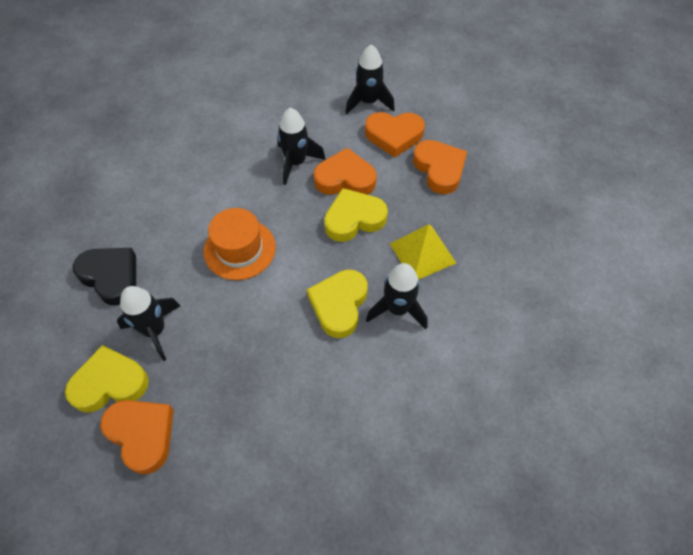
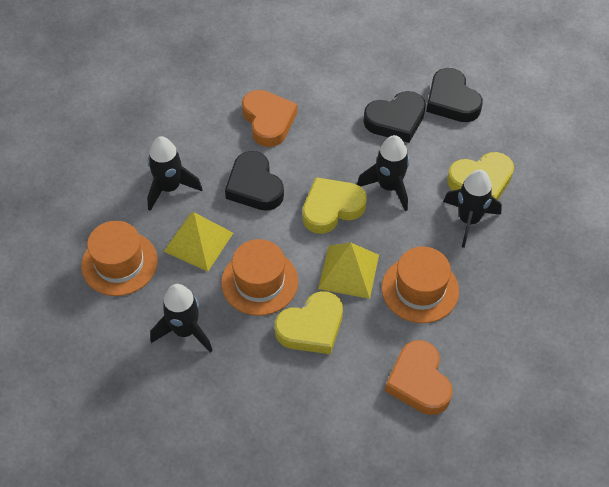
black heart: [73,248,136,305] = 1 -> [225,151,284,211] [363,91,426,143] [426,68,483,122] = 3
orange hat: [204,208,276,280] = 1 -> [81,221,158,296] [221,239,298,316] [382,246,459,323] = 3
orange heart: [100,400,174,474] [314,148,377,195] [365,112,425,158] [413,140,467,194] = 4 -> [242,90,297,147] [385,340,453,415] = 2
yellow pyramid: [390,224,456,280] = 1 -> [163,212,233,272] [318,243,379,299] = 2

